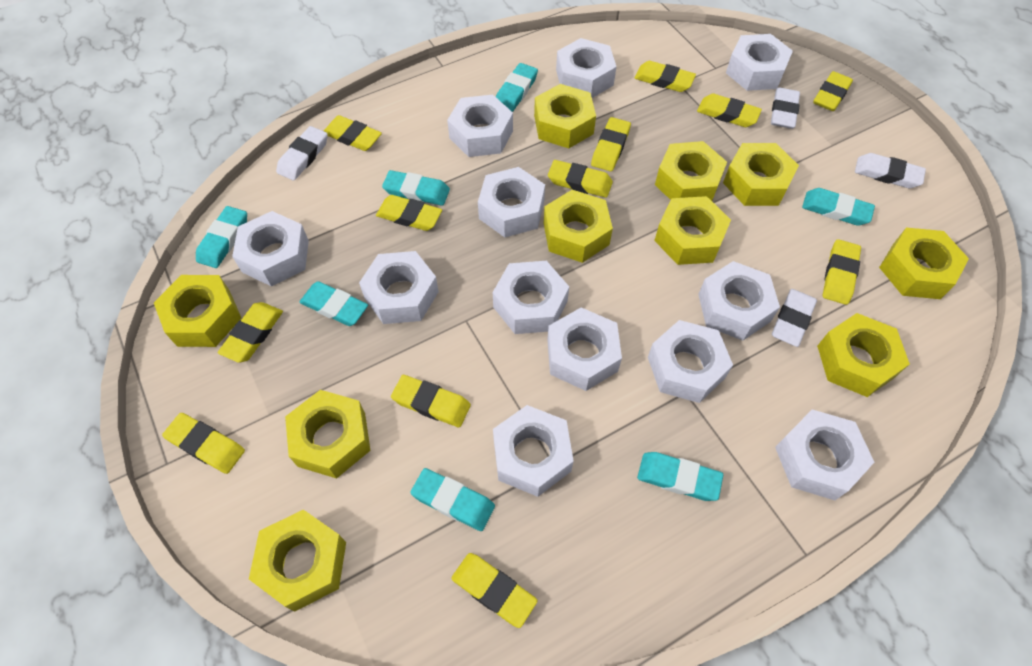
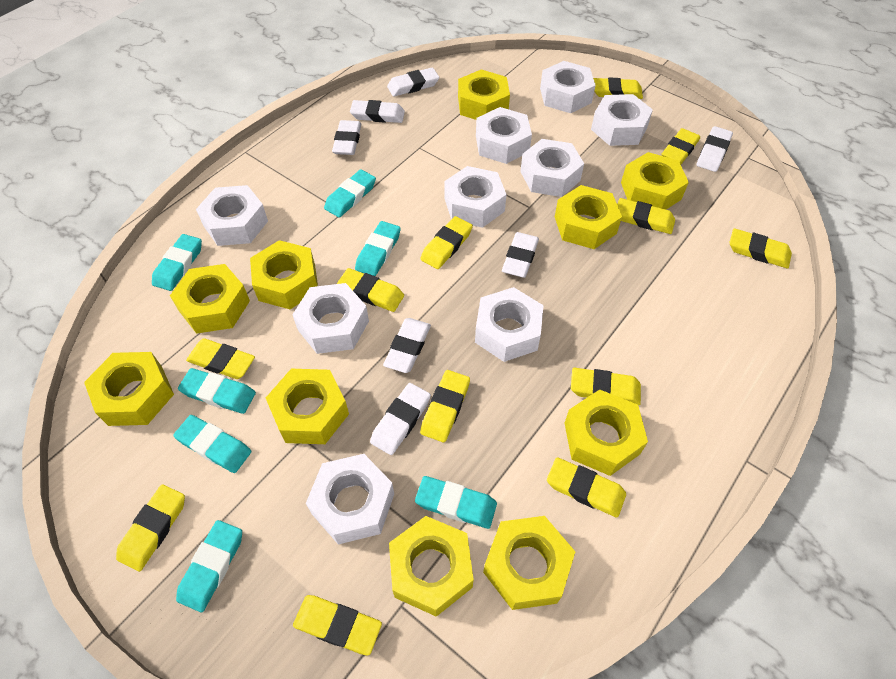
white eraser: [276,126,328,181] [771,87,800,129] [772,289,817,347] [855,153,926,188] = 4 -> [332,120,362,155] [350,100,405,123] [370,383,431,455] [383,318,431,373] [387,67,439,97] [502,232,539,278] [697,126,733,172] = 7
white nut: [232,211,309,286] [359,251,439,324] [447,94,513,157] [478,167,545,237] [493,261,569,334] [493,405,574,497] [547,307,622,391] [556,38,616,98] [648,320,733,403] [698,261,780,341] [726,34,793,91] [775,410,874,500] = 12 -> [196,185,268,246] [292,283,369,354] [306,454,394,544] [444,166,507,228] [475,287,544,362] [476,107,532,164] [520,139,584,197] [540,61,596,113] [591,94,653,146] = 9

